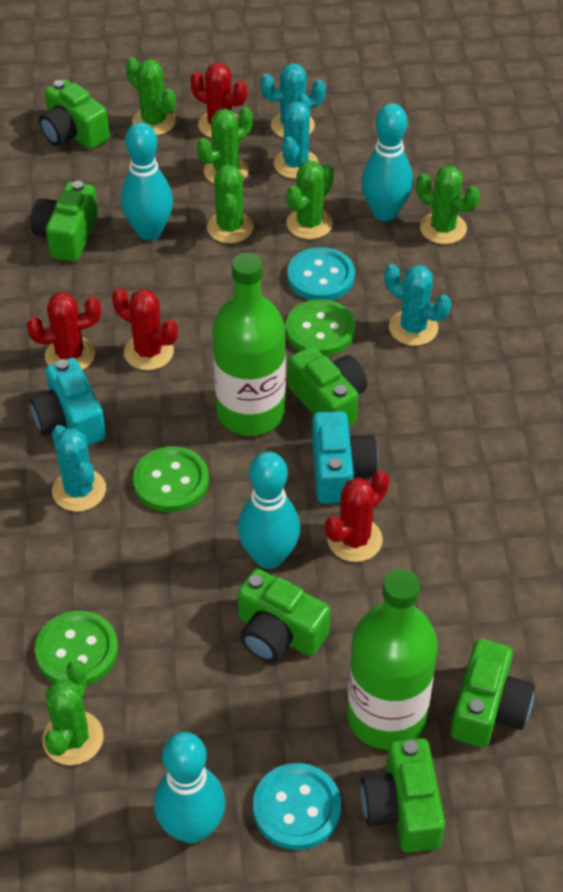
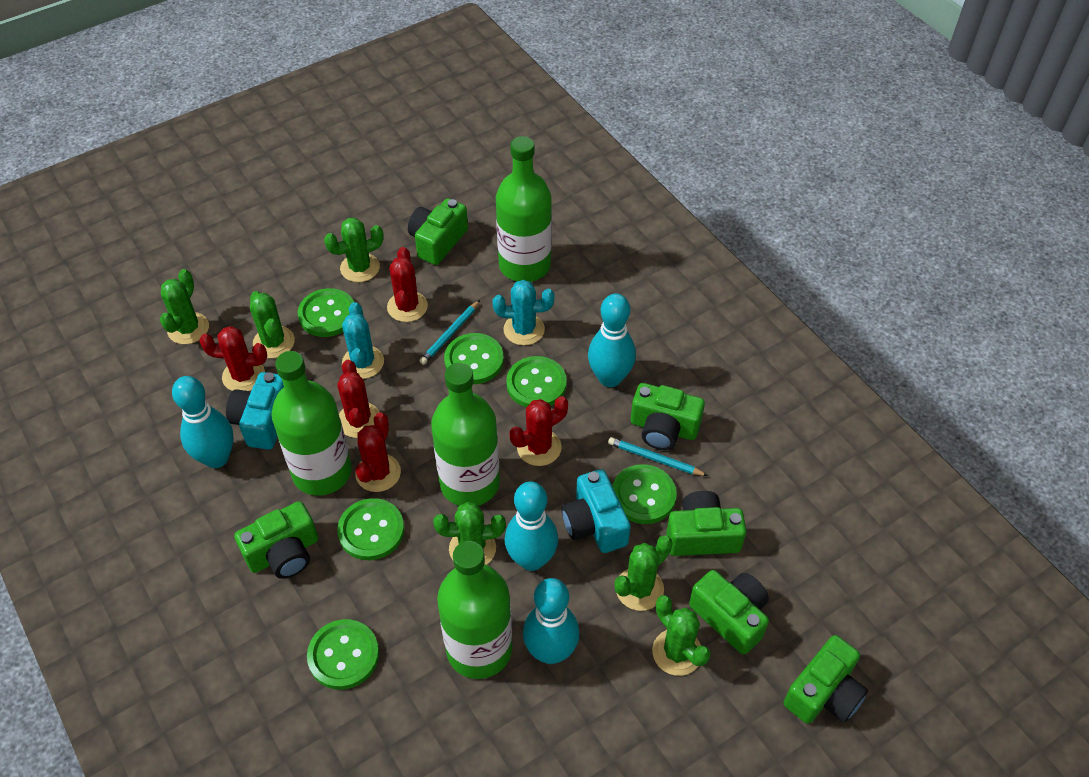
green bottle: [212,253,286,436] [347,568,438,750] = 2 -> [271,351,352,496] [431,363,500,506] [437,541,512,679] [496,136,552,282] = 4
green button: [35,611,118,685] [133,446,209,512] [286,299,355,356] = 3 -> [298,288,354,337] [307,619,379,690] [337,498,404,560] [444,333,504,384] [506,356,567,407] [612,464,677,524] = 6
red cactus: [27,292,101,370] [112,288,178,370] [190,62,247,138] [325,470,389,562] = 4 -> [199,326,267,391] [337,360,380,438] [355,412,401,492] [387,247,428,322] [510,396,568,466] = 5
turquoise button: [253,763,341,850] [287,247,355,300] = 2 -> none = 0
turquoise cactus: [52,425,106,512] [260,63,326,138] [274,94,319,179] [384,264,451,346] = 4 -> [342,302,384,379] [493,280,554,345] = 2
turquoise pencil: none = 0 -> [419,300,480,365] [608,437,708,476] = 2

